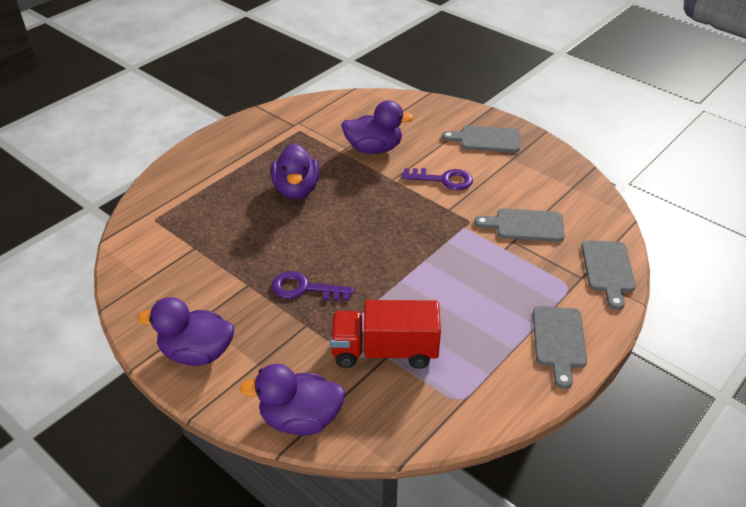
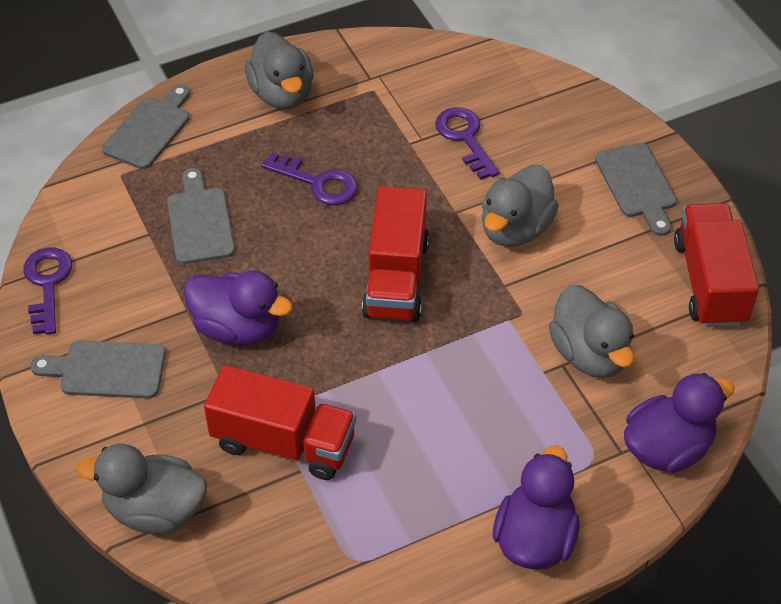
grey duck: none = 0 -> [77,444,207,535] [245,31,313,110] [482,165,559,247] [549,285,634,378] = 4
purple duck: [137,297,234,366] [240,364,345,435] [271,143,320,199] [341,100,414,154] = 4 -> [184,271,293,345] [493,446,580,570] [624,373,735,473] = 3
purple key: [271,271,354,301] [401,168,473,190] = 2 -> [23,248,72,335] [261,152,358,205] [435,107,500,180] = 3
red truck: [330,300,441,369] = 1 -> [204,365,356,480] [362,186,429,322] [674,203,759,327] = 3

